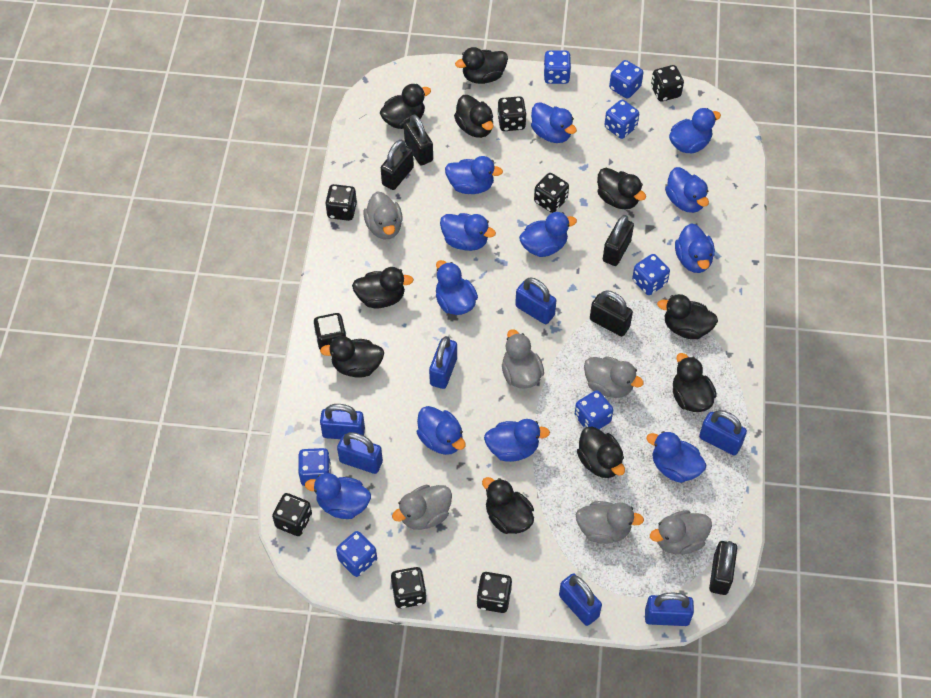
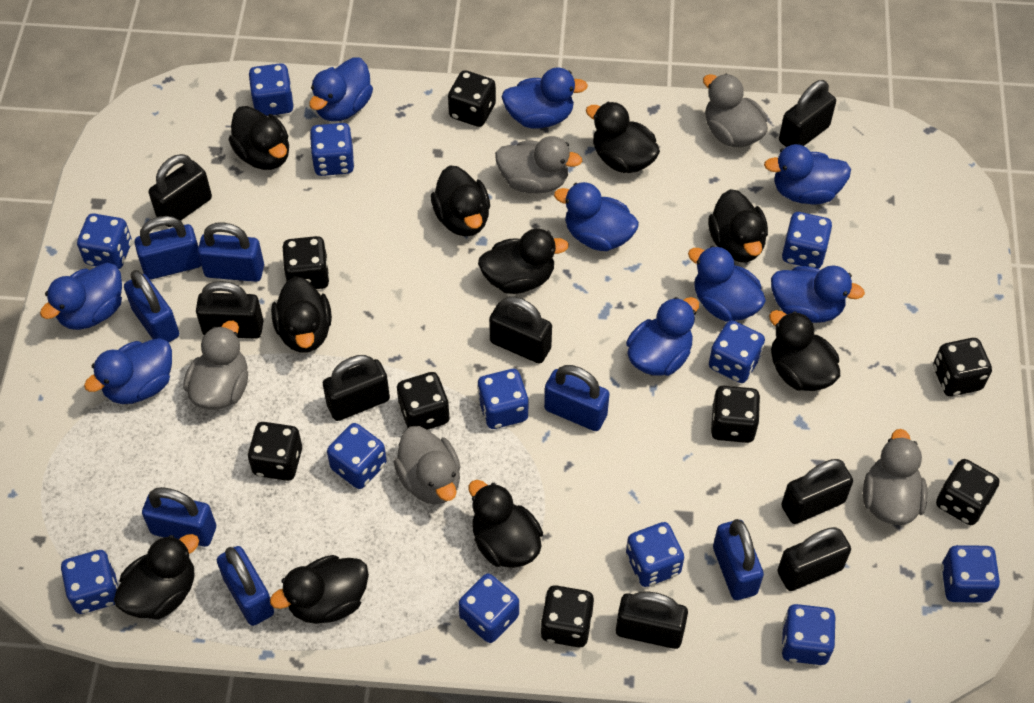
black padlock: [381,140,414,190] [404,115,433,165] [590,290,633,336] [603,215,634,266] [709,541,737,595] = 5 -> [149,154,212,227] [196,281,263,339] [323,355,390,421] [489,296,552,363] [616,591,688,649] [777,527,851,591] [779,80,836,147] [781,459,853,524] = 8
blue dice: [298,448,331,486] [336,531,377,577] [544,50,571,84] [575,390,613,429] [604,100,639,139] [609,60,643,99] [632,254,670,295] = 7 -> [61,550,118,614] [77,214,132,269] [249,63,294,116] [310,123,355,176] [327,423,387,489] [458,573,519,643] [477,369,528,429] [626,522,684,587] [709,320,765,383] [781,604,835,665] [782,212,832,269] [941,545,1000,603] = 12
blue duck: [305,473,371,519] [416,406,465,455] [436,260,478,315] [440,213,496,251] [445,156,503,194] [484,419,550,462] [519,212,577,257] [531,102,577,143] [646,431,706,483] [665,167,709,213] [669,108,721,153] [675,223,715,273] = 12 -> [40,263,122,330] [84,338,172,404] [309,57,373,121] [502,67,588,129] [554,182,639,251] [626,297,699,376] [688,246,766,322] [764,144,851,204] [771,265,865,323] = 9
grey duck: [363,191,403,239] [392,485,452,530] [502,329,544,389] [576,501,644,544] [584,356,644,398] [650,510,712,554] = 6 -> [183,321,248,410] [393,426,461,505] [495,136,582,194] [703,74,768,147] [863,429,928,525] = 5

